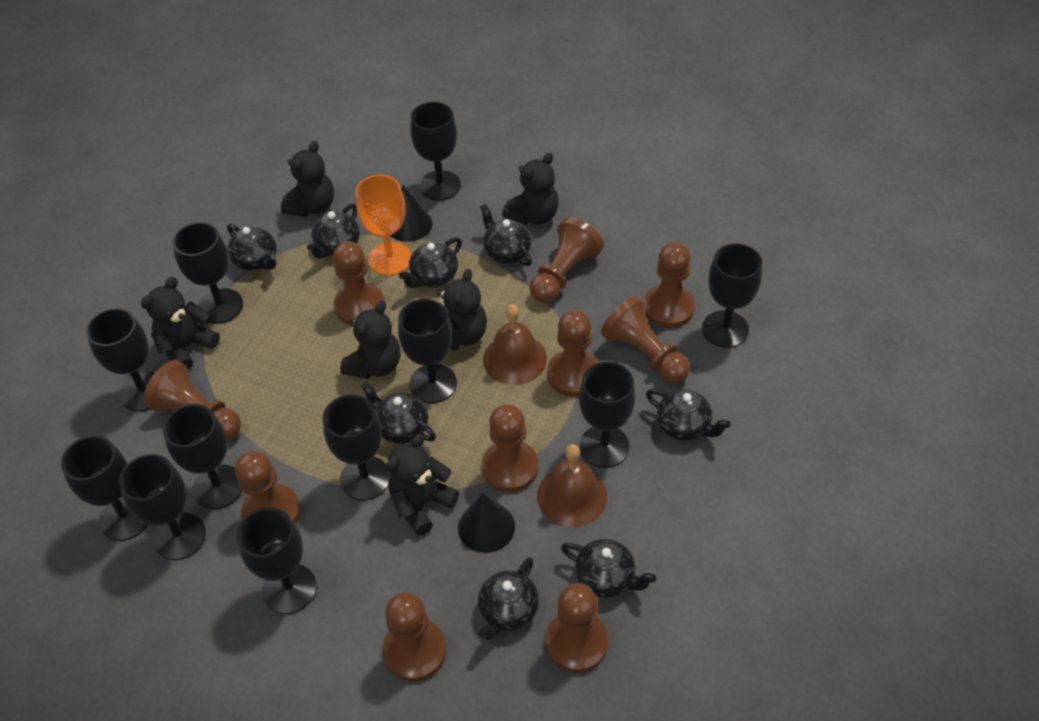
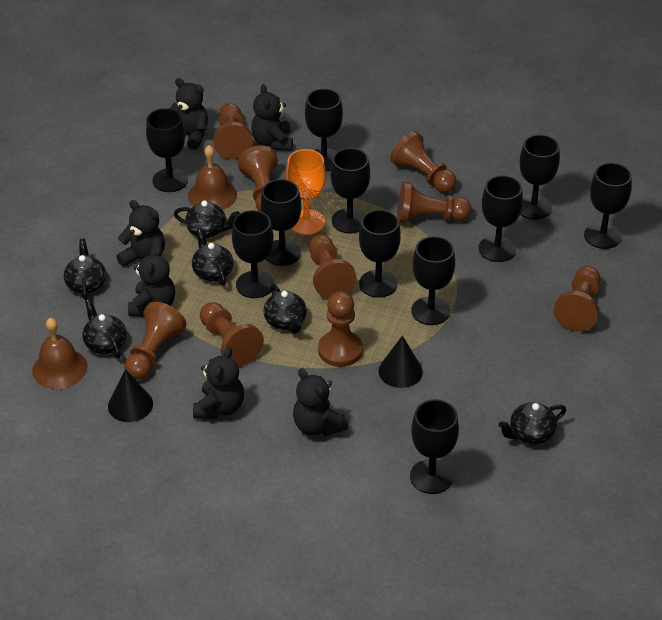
black teapot: [227,224,277,271] [307,204,360,259] [361,382,436,444] [399,237,462,288] [478,557,539,640] [480,204,532,266] [561,539,656,598] [646,389,730,441] = 8 -> [64,238,106,300] [82,299,127,358] [174,200,240,238] [192,228,234,286] [264,284,307,333] [498,402,566,445] = 6
brown pawn: [143,360,241,440] [235,451,301,524] [333,241,385,325] [383,592,446,682] [482,404,538,492] [530,217,604,303] [545,583,608,673] [547,310,599,397] [601,296,690,383] [644,242,695,328] = 10 -> [125,302,187,380] [200,302,264,366] [213,103,253,159] [238,145,278,211] [309,235,357,299] [318,291,363,367] [390,131,457,193] [397,182,471,223] [554,266,600,331] = 9

